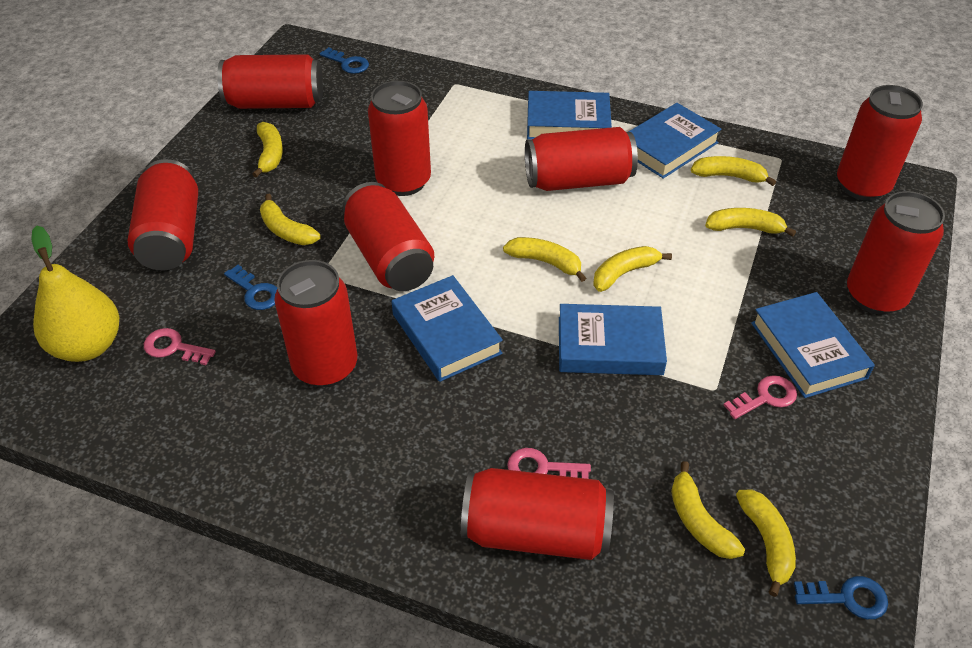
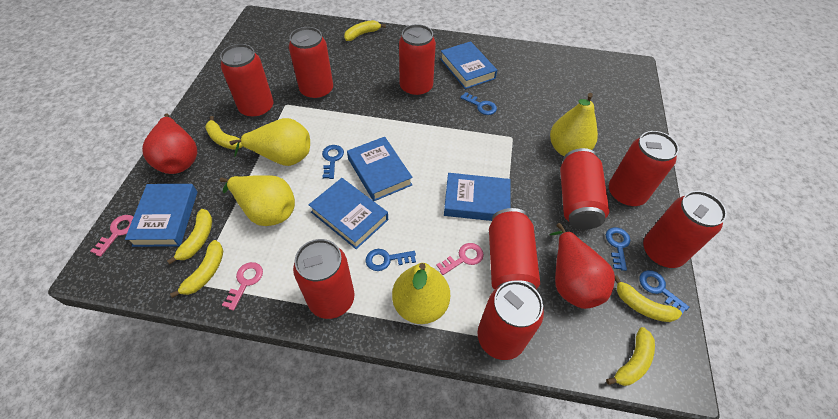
blue key: [224,265,277,310] [320,47,369,74] [794,576,888,619] = 3 -> [322,145,344,179] [366,249,416,271] [460,92,497,115] [606,227,630,271] [639,270,689,313] = 5
red pear: none = 0 -> [142,113,197,174] [549,223,615,309] = 2
yellow banana: [252,122,283,178] [260,194,321,245] [503,237,586,282] [593,246,672,292] [671,461,745,559] [691,156,776,186] [705,208,796,237] [736,489,796,597] = 8 -> [167,209,212,264] [170,240,223,298] [205,116,243,150] [344,20,386,41] [606,327,655,386] [615,275,682,322] = 6
yellow pear: [31,226,119,362] = 1 -> [220,175,295,226] [230,118,310,166] [392,263,450,324] [550,93,598,156] = 4

